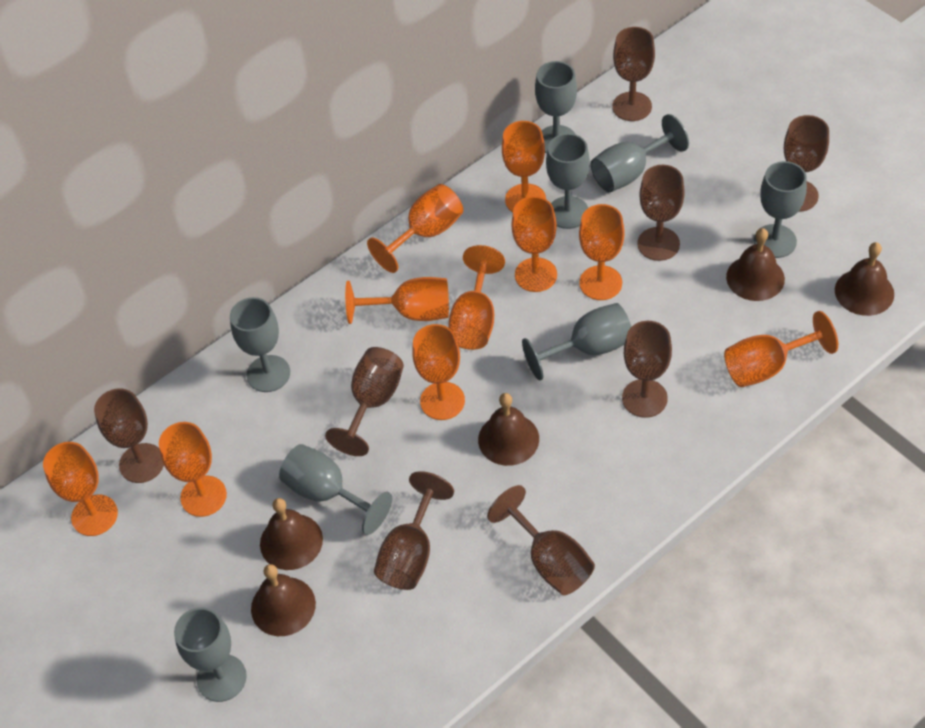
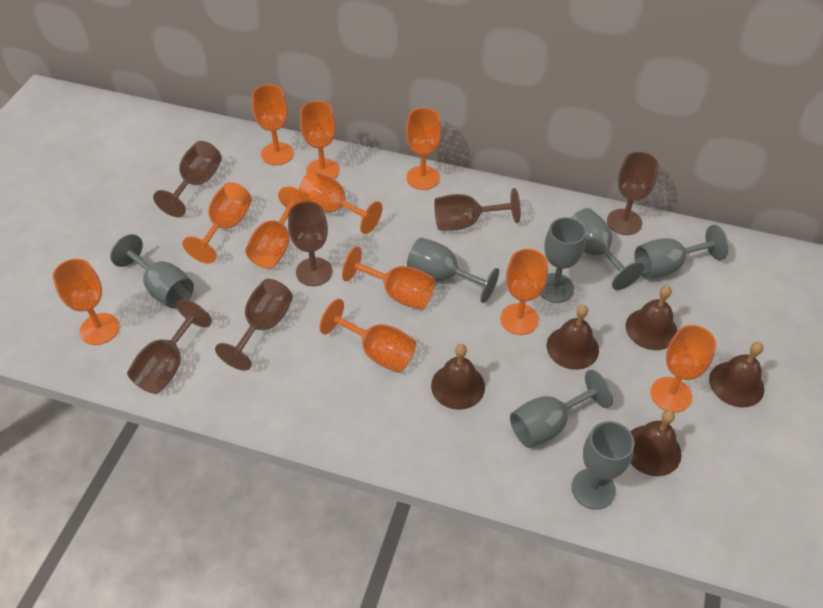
brown goblet: [94,388,164,483] [325,347,404,456] [374,471,454,590] [487,485,595,595] [612,27,655,121] [622,321,672,418] [637,165,685,261] [784,115,829,212] = 8 -> [127,300,212,394] [153,141,222,217] [215,279,293,371] [288,201,332,286] [434,188,521,231] [607,152,659,235] = 6
grey goblet: [174,607,247,702] [230,297,290,392] [279,444,392,535] [522,303,631,380] [535,61,577,154] [546,133,590,229] [591,114,689,192] [754,161,807,258] = 8 -> [110,234,194,308] [407,238,499,303] [510,370,613,448] [540,217,586,303] [571,208,644,290] [571,421,634,510] [634,225,729,279] = 7
orange goblet: [43,442,118,536] [159,422,227,517] [345,277,449,324] [367,184,463,273] [412,324,465,420] [448,245,505,350] [502,121,546,212] [511,196,557,292] [579,204,625,300] [724,311,838,387] = 10 -> [53,259,119,345] [183,182,252,263] [245,187,310,268] [252,84,294,165] [299,171,382,234] [300,101,339,179] [320,299,416,373] [342,246,435,310] [406,108,442,190] [500,249,548,335] [651,325,716,412] = 11

